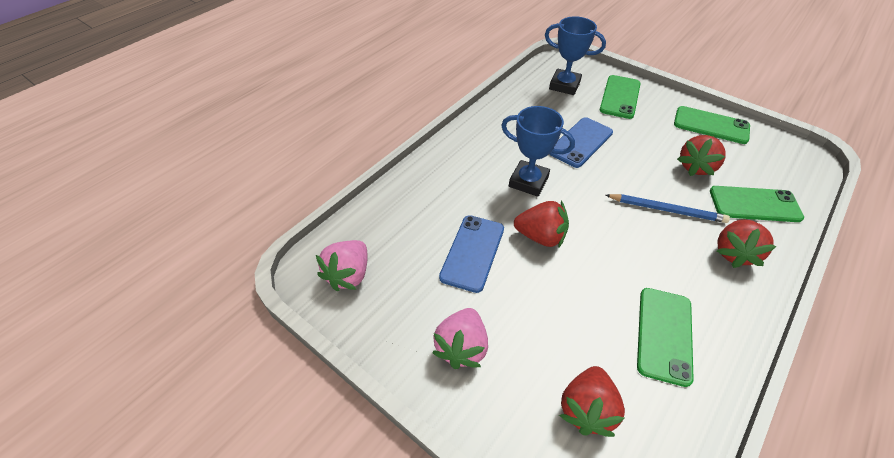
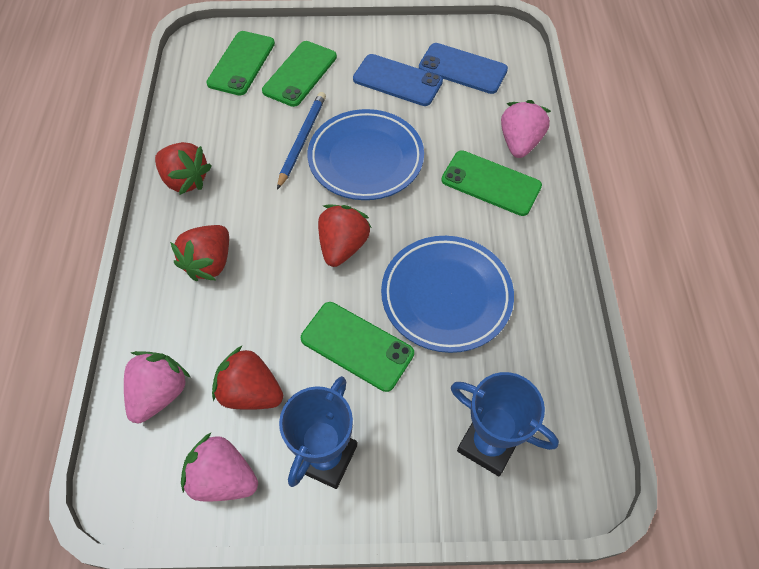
blue plate: none = 0 -> [308,109,424,200] [381,236,514,353] = 2
pink strawberry: [316,240,367,291] [432,308,488,369] = 2 -> [124,351,191,423] [181,433,258,501] [501,100,551,158] = 3

